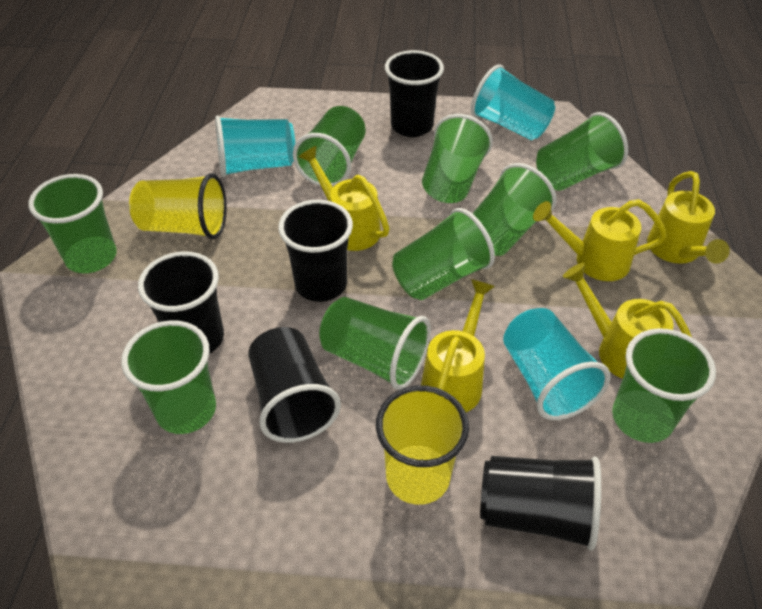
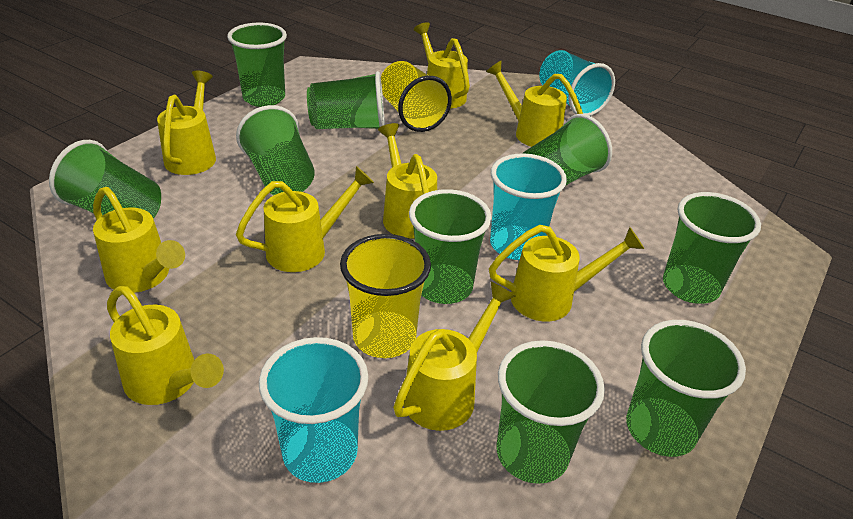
black cup: [138,251,224,354] [248,327,341,443] [278,200,353,302] [385,50,444,137] [480,456,601,551] = 5 -> none = 0
yellow watering can: [298,146,390,251] [421,279,495,412] [533,199,667,281] [563,263,692,379] [647,171,730,264] = 5 -> [93,187,185,293] [107,286,224,405] [157,70,216,175] [236,166,374,272] [378,123,437,238] [393,282,516,431] [414,22,470,109] [486,60,583,147] [489,225,644,321] = 9

